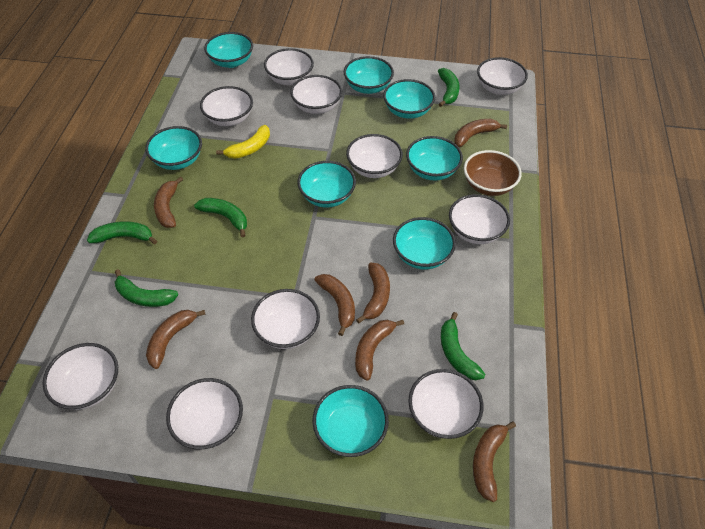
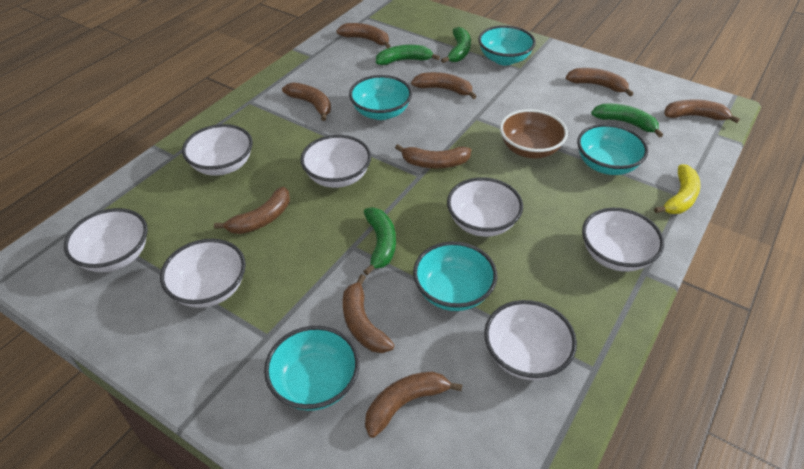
brown banana: [146,310,206,369] [154,176,183,228] [315,274,355,336] [355,320,404,380] [356,263,390,324] [454,119,507,147] [473,421,516,502] = 7 -> [214,187,290,234] [282,82,331,121] [336,23,390,48] [343,274,394,353] [365,371,463,438] [395,144,471,168] [411,72,477,99] [566,68,634,96] [664,99,740,123] = 9
green banana: [87,221,157,244] [115,269,178,307] [194,198,247,237] [438,68,460,107] [441,312,485,380] = 5 -> [363,208,396,275] [376,45,440,65] [441,27,471,63] [591,103,663,138] = 4
turquoise bowl: [145,126,202,170] [204,32,253,68] [297,161,356,208] [312,385,389,457] [344,56,394,94] [383,79,435,119] [393,217,456,269] [406,136,463,180] = 8 -> [264,326,360,411] [349,75,412,120] [413,241,497,311] [478,25,536,65] [577,124,648,175] = 5
white bowl: [43,343,118,410] [166,378,243,449] [200,86,253,126] [251,289,320,349] [264,48,314,85] [290,75,342,114] [346,134,403,178] [408,369,484,439] [449,194,510,244] [477,57,528,95] = 10 -> [64,208,148,272] [160,239,246,308] [182,124,253,176] [300,135,371,188] [447,177,523,237] [484,300,577,380] [582,208,664,272] = 7

